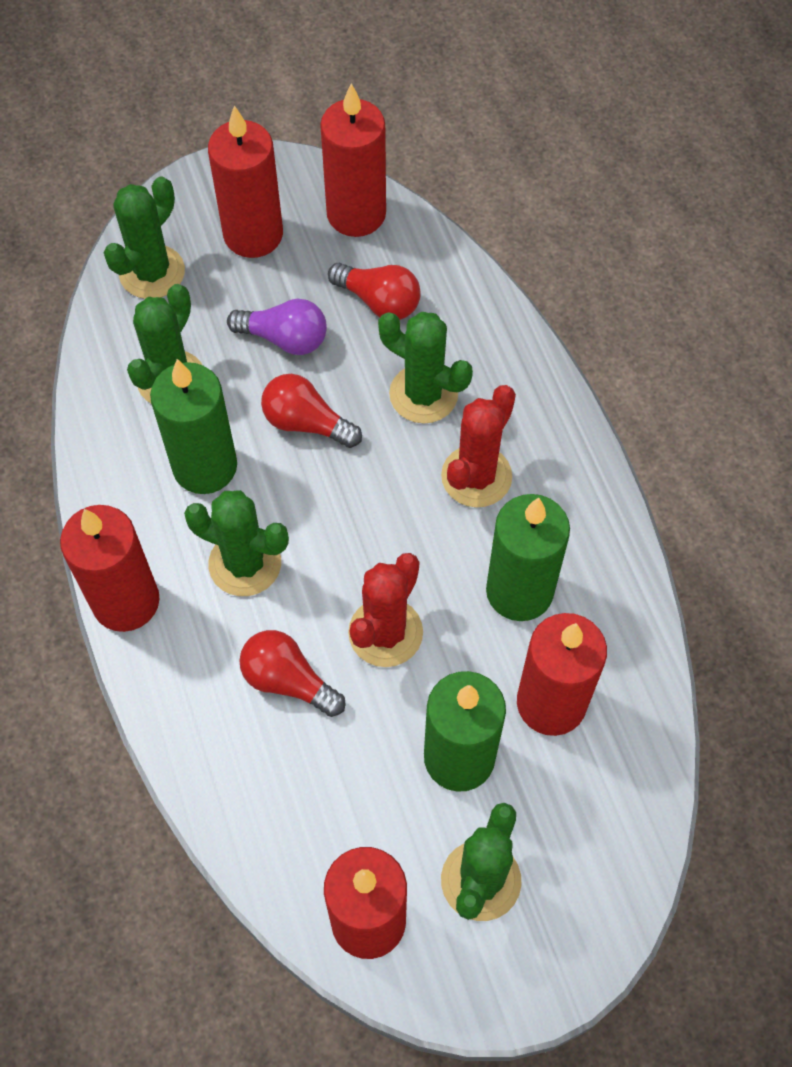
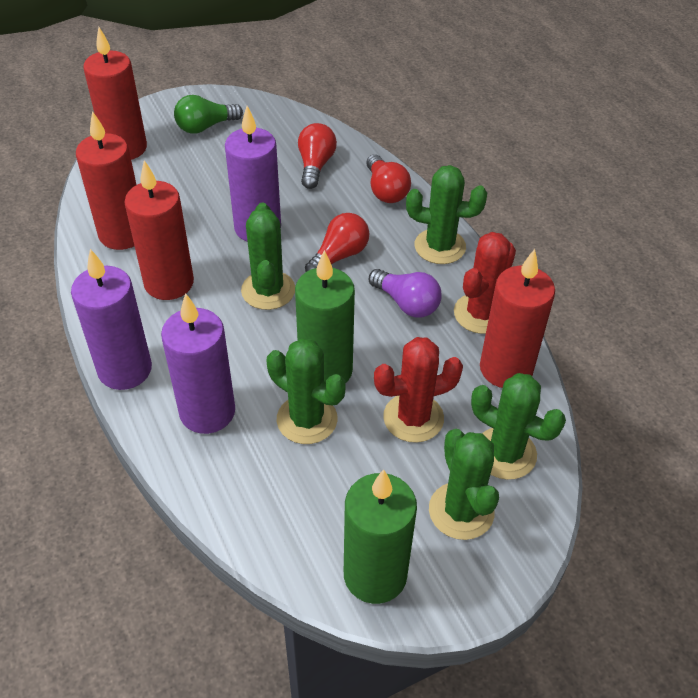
green candle: [150,359,237,494] [424,671,506,792] [486,494,570,621] = 3 -> [295,250,355,383] [344,470,417,604] = 2
green light bulb: none = 0 -> [174,95,243,134] = 1
purple candle: none = 0 -> [71,249,152,390] [161,293,235,434] [225,106,281,242] = 3
red candle: [60,505,160,632] [208,105,283,258] [320,83,386,237] [324,847,407,959] [517,613,607,736] = 5 -> [76,111,137,250] [83,27,147,160] [124,160,194,300] [480,249,555,388] = 4

